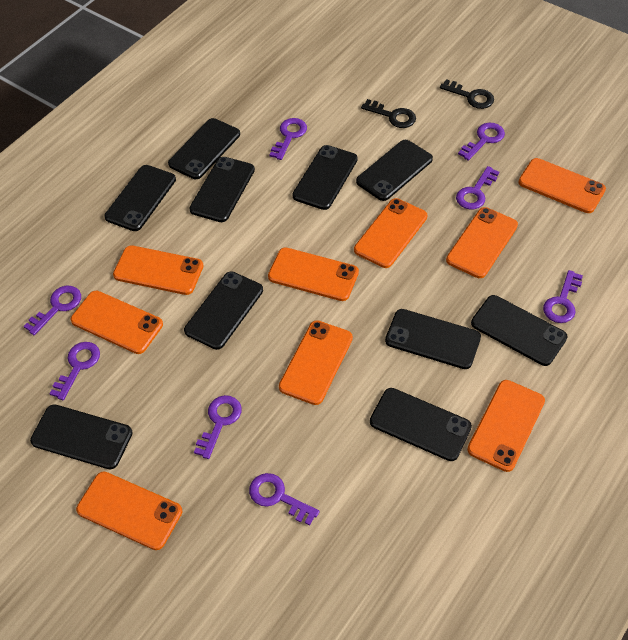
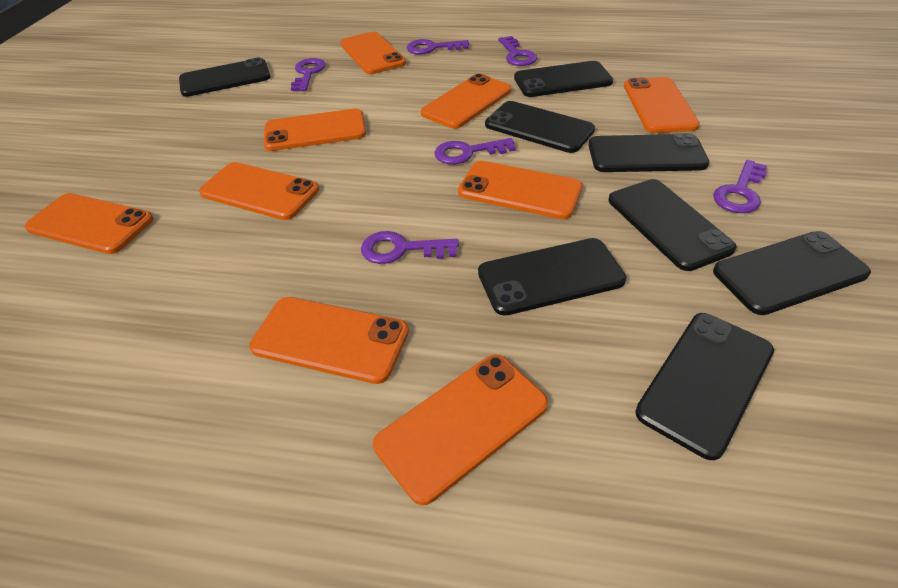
black key: [361,99,416,128] [440,79,494,109] = 2 -> none = 0
black phone: [30,404,133,469] [104,165,176,231] [168,118,240,179] [184,271,263,350] [189,157,255,222] [292,145,358,210] [356,140,433,201] [370,388,472,461] [385,309,481,369] [471,295,567,366] = 10 -> [179,58,271,97] [478,238,626,316] [485,101,595,153] [514,61,613,97] [588,133,709,172] [608,179,737,271] [635,313,774,460] [713,231,871,315] = 8
purple key: [24,286,81,335] [50,342,100,400] [194,395,242,459] [249,473,320,525] [269,118,307,160] [456,166,499,209] [458,123,505,161] [543,270,583,323] = 8 -> [291,58,326,91] [361,231,459,264] [407,39,469,55] [434,138,516,164] [498,36,537,66] [713,160,767,213] = 6

